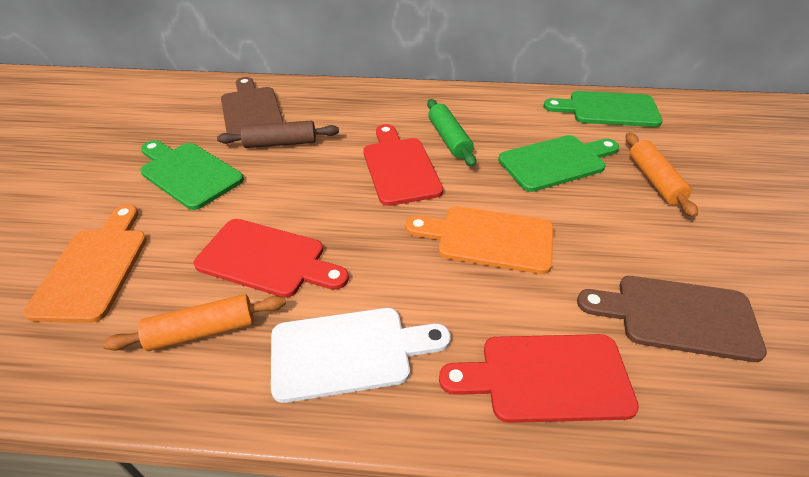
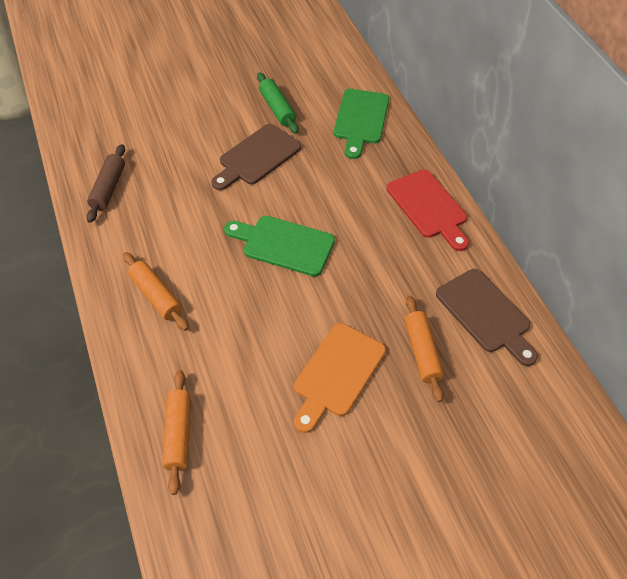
green cutting board: [140,140,244,210] [498,135,619,192] [543,91,663,127] = 3 -> [224,216,335,276] [334,89,389,159] = 2
orange cutting board: [23,205,147,323] [406,206,554,274] = 2 -> [294,323,386,433] = 1
orange rolling pin: [103,294,286,351] [626,133,698,217] = 2 -> [123,252,189,331] [162,370,191,495] [405,296,444,402] = 3
red cutting board: [194,219,349,298] [363,124,443,206] [439,334,639,423] = 3 -> [387,170,469,251] = 1
white cutting board: [271,308,451,403] = 1 -> none = 0

